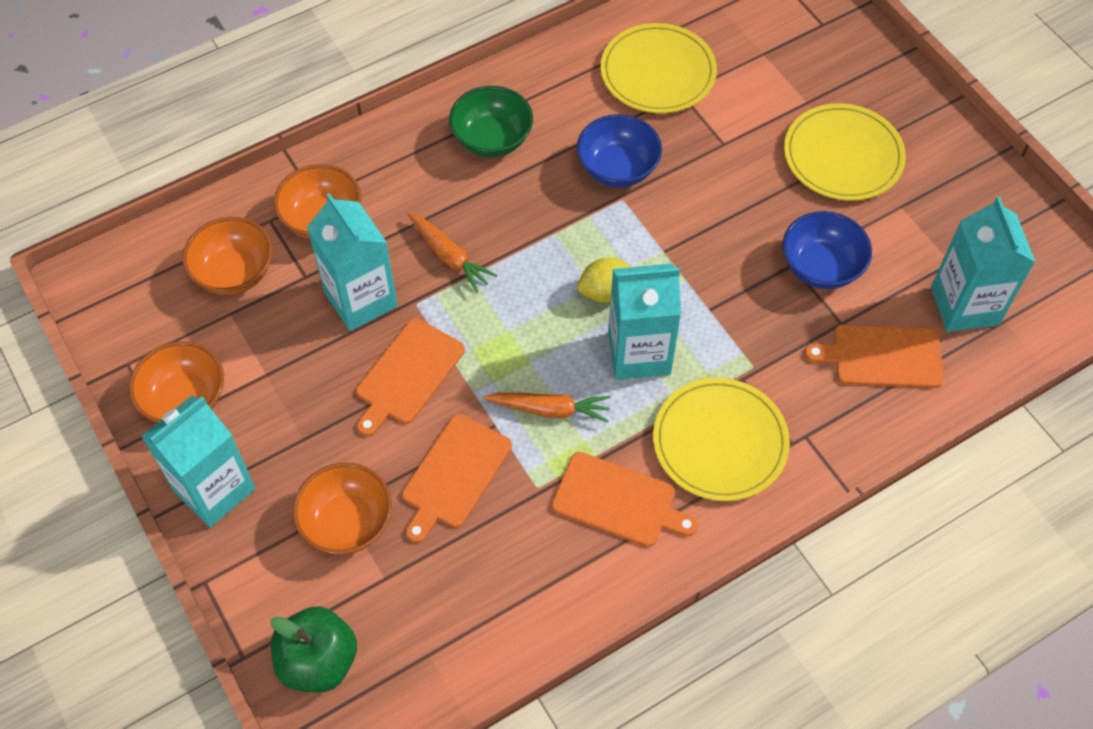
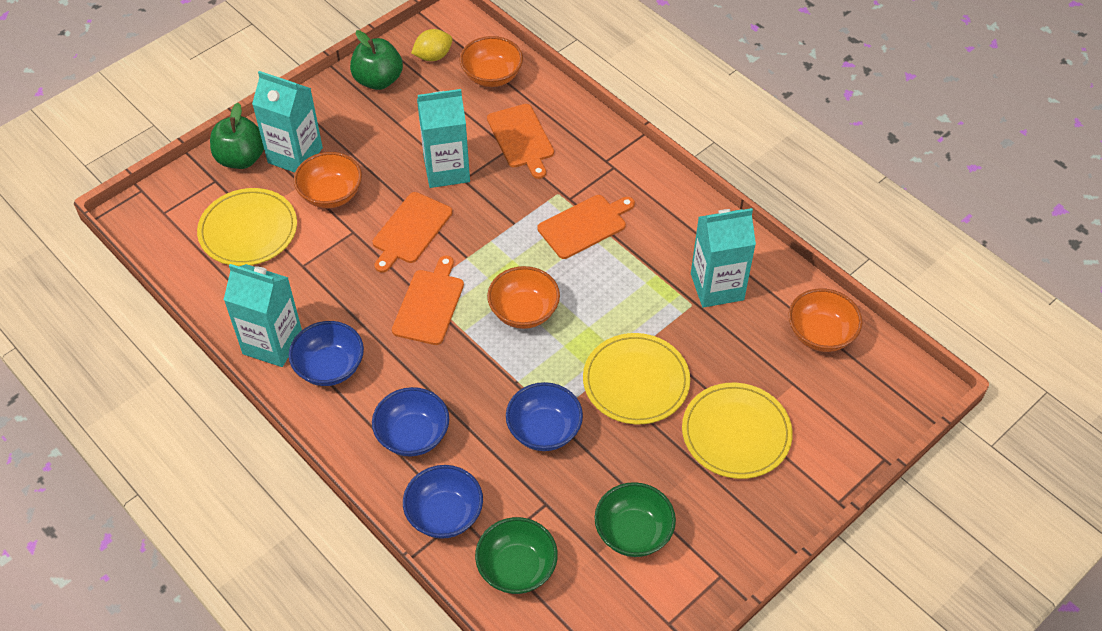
blue bowl: [577,114,662,187] [783,211,872,289] = 2 -> [289,321,364,386] [372,387,449,456] [403,465,483,539] [506,382,583,451] = 4
green apple: [271,606,357,693] = 1 -> [210,103,264,169] [350,30,403,90] = 2
green bowl: [449,86,533,157] = 1 -> [475,517,558,594] [595,482,676,557] = 2
orange carrot: [407,212,497,293] [483,393,611,423] = 2 -> none = 0

